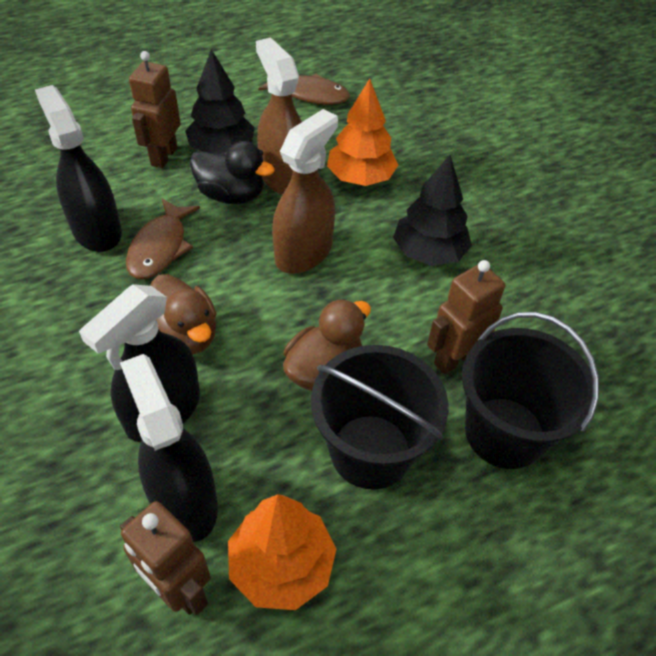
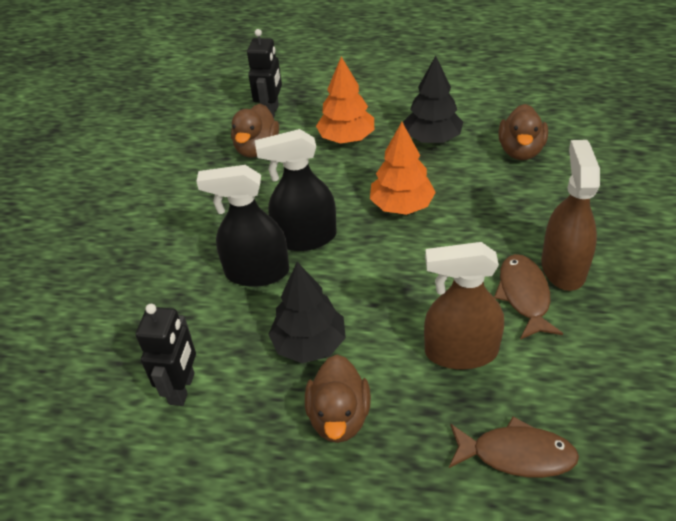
black bucket: [311,345,449,490] [462,312,599,469] = 2 -> none = 0
black duck: [190,141,275,204] = 1 -> none = 0
black robot: none = 0 -> [136,304,196,406] [247,29,282,118] = 2
black spray bottle: [35,85,122,252] [79,284,200,442] [120,354,218,542] = 3 -> [196,165,289,287] [255,129,336,251] = 2
brown duck: [150,274,217,354] [283,299,371,391] = 2 -> [231,103,279,158] [305,355,371,443] [498,104,548,160] = 3
brown robot: [120,501,211,615] [129,51,180,168] [427,260,505,374] = 3 -> none = 0

